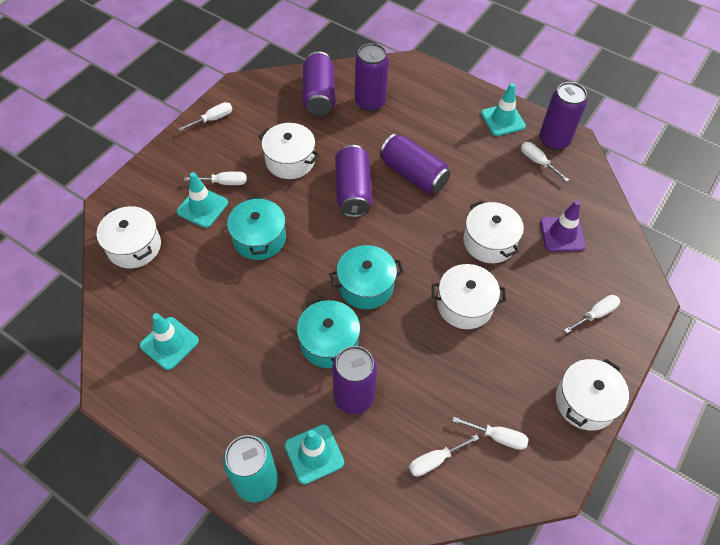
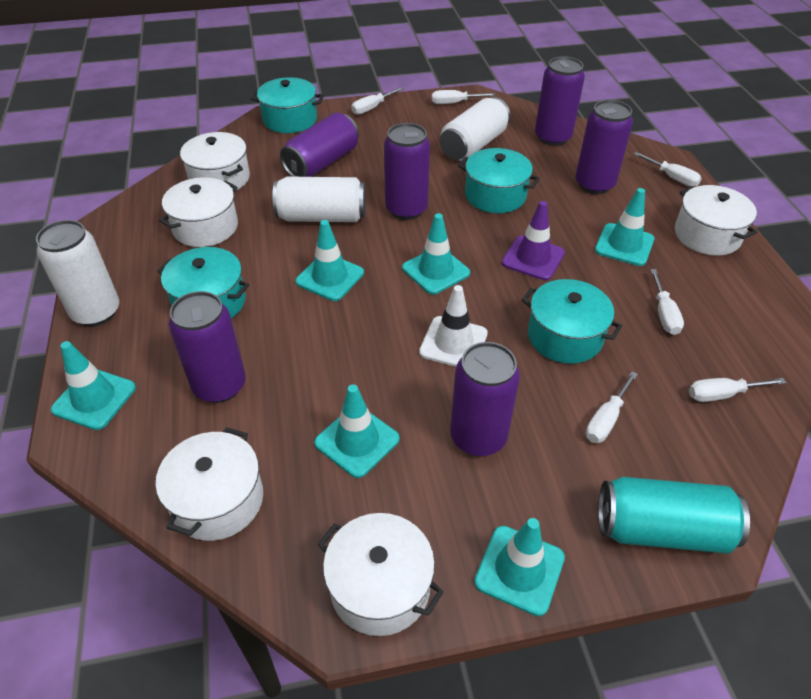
turquoise pot: [227,196,286,260] [297,297,360,368] [330,245,404,309] = 3 -> [157,247,249,318] [251,77,323,133] [458,148,540,213] [522,279,622,364] = 4
turquoise traffic cone: [140,313,199,370] [177,172,228,228] [285,424,344,484] [481,83,526,136] = 4 -> [51,341,136,430] [296,220,364,301] [314,384,400,478] [402,213,470,294] [474,518,565,616] [595,188,654,266] = 6
white can: none = 0 -> [36,220,119,326] [273,176,366,222] [440,97,510,161] = 3
white traffic cone: none = 0 -> [419,285,488,367] = 1

